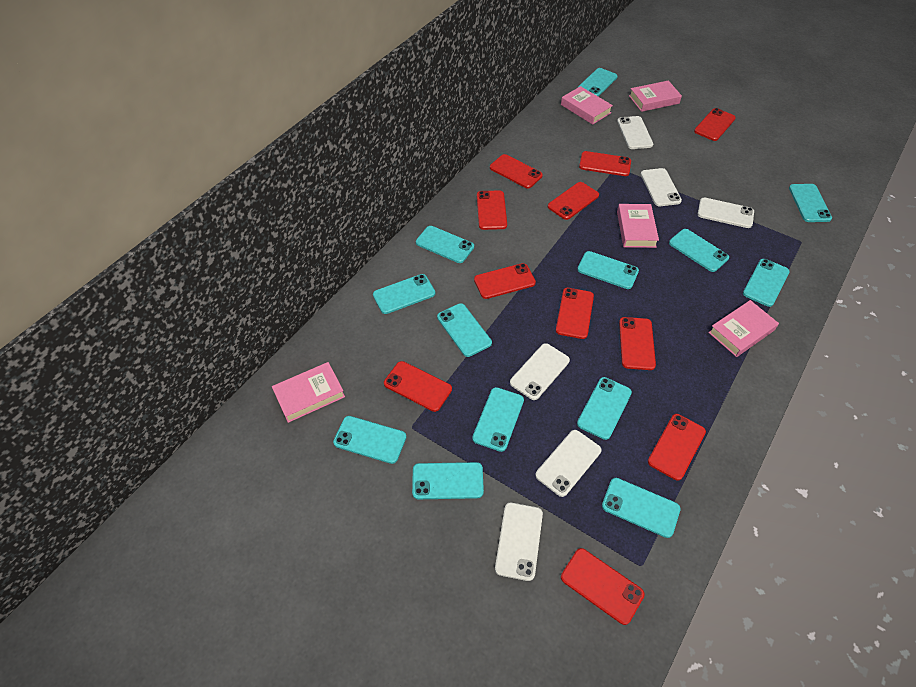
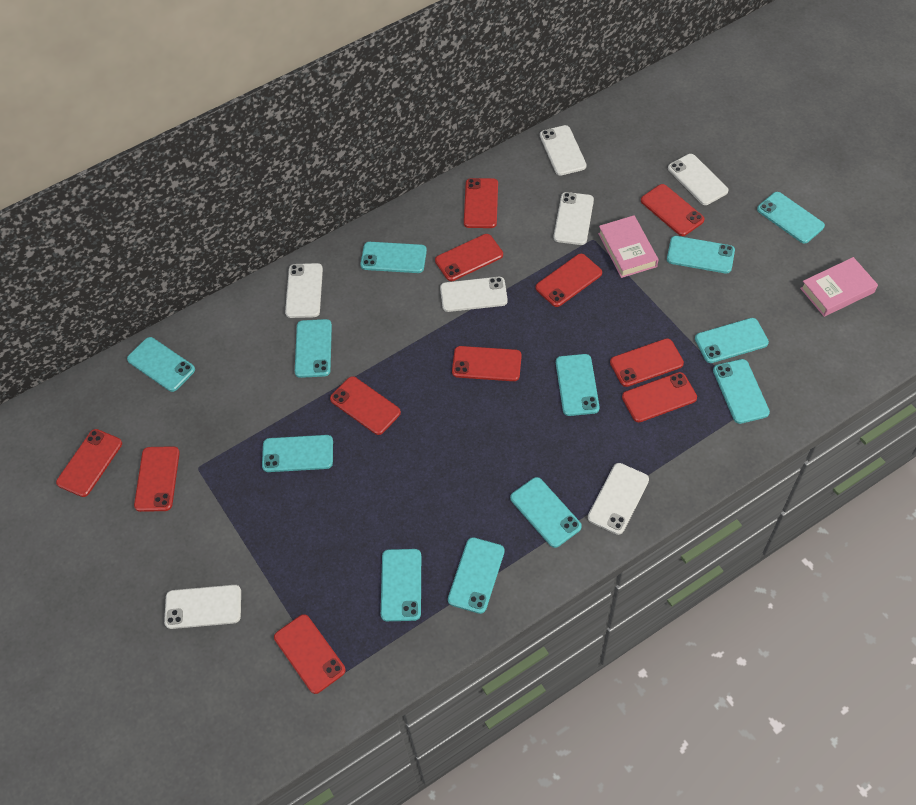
pink book: [272,362,345,423] [561,86,613,125] [617,204,659,248] [629,80,682,112] [708,300,779,357] = 5 -> [598,215,659,278] [800,257,878,317] = 2
turquoise phone: [333,416,406,464] [373,274,435,314] [412,462,484,499] [416,226,474,263] [437,303,492,357] [472,387,524,452] [577,251,639,289] [577,377,632,440] [578,68,618,97] [602,478,681,538] [669,229,729,272] [743,259,790,307] [789,184,832,222] = 13 -> [127,337,195,392] [262,435,333,472] [295,319,332,378] [361,242,427,273] [381,549,421,621] [448,537,505,614] [510,477,582,548] [556,354,600,416] [667,236,735,274] [695,318,769,363] [713,359,770,424] [757,192,825,244] = 12
white phone: [495,503,543,581] [510,343,570,400] [535,430,601,497] [617,116,653,149] [641,168,682,206] [698,198,754,228] = 6 -> [164,585,241,629] [285,263,323,318] [440,277,508,312] [540,125,587,176] [554,192,594,245] [588,463,649,535] [668,154,728,205] = 7

